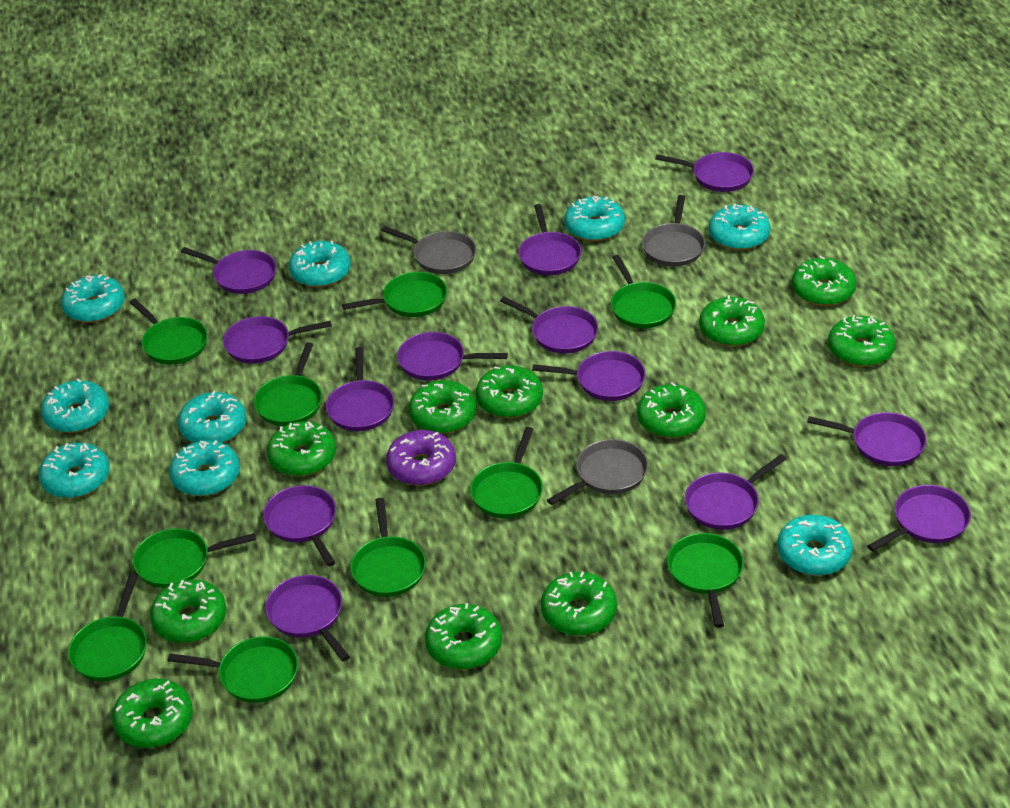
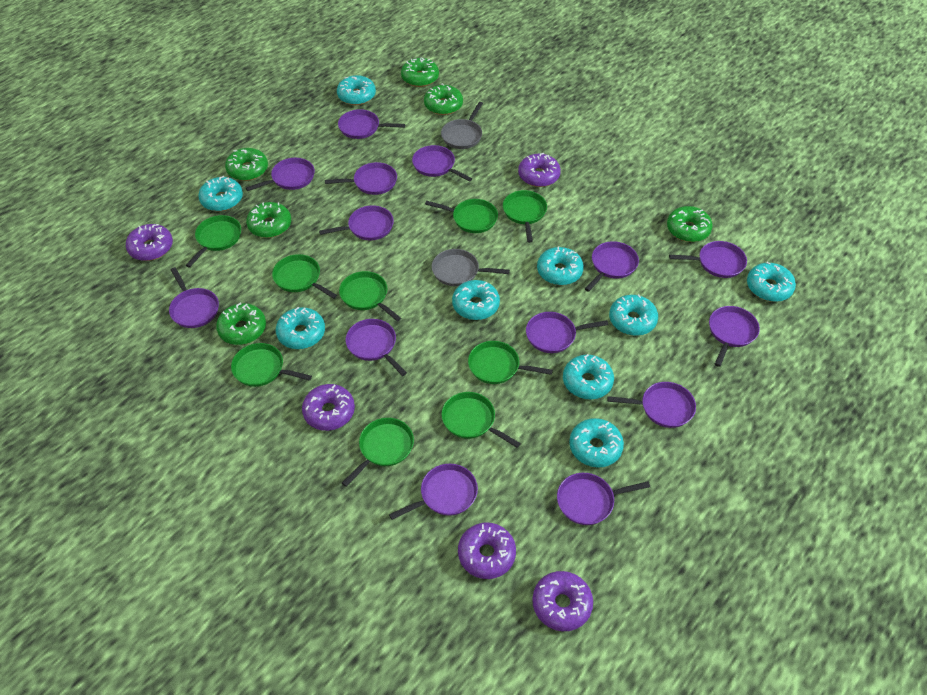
green donut: [112,679,193,748] [150,579,226,643] [267,421,336,476] [409,380,477,434] [425,603,502,669] [476,365,543,418] [541,572,617,636] [637,382,706,438] [699,295,765,346] [792,256,856,306] [828,315,895,367] = 11 -> [216,303,266,345] [225,148,268,181] [246,202,291,238] [401,57,439,87] [424,84,463,115] [667,206,712,242] = 6
green pan: [68,574,147,681] [130,299,208,364] [133,528,256,588] [168,636,298,703] [254,342,322,426] [342,272,447,317] [351,498,426,597] [470,427,543,518] [611,255,676,328] [667,533,744,628] = 10 -> [186,215,241,267] [231,343,312,387] [272,254,337,299] [339,271,401,322] [342,418,414,487] [425,199,498,233] [441,392,521,448] [468,341,553,384] [503,190,547,243] = 9
grey pan: [381,226,476,274] [547,439,648,505] [642,195,705,267] = 3 -> [432,249,510,286] [441,102,483,149] = 2
purple donut: [386,430,456,485] = 1 -> [126,224,173,261] [302,384,355,431] [458,522,516,579] [518,153,561,187] [532,571,593,631] = 5
purple pan: [181,247,276,294] [223,316,332,364] [263,485,336,566] [265,575,350,662] [326,347,395,431] [397,332,508,380] [500,296,598,354] [518,204,581,275] [532,351,646,401] [655,152,754,192] [685,454,786,530] [807,412,927,466] [867,485,971,551] = 13 -> [169,267,219,328] [246,158,315,191] [319,205,394,240] [325,162,397,195] [338,109,405,139] [346,319,407,376] [389,464,478,520] [412,145,472,182] [526,312,608,353] [557,473,650,525] [585,241,639,292] [608,382,696,428] [669,241,747,278] [709,306,760,367] = 14

